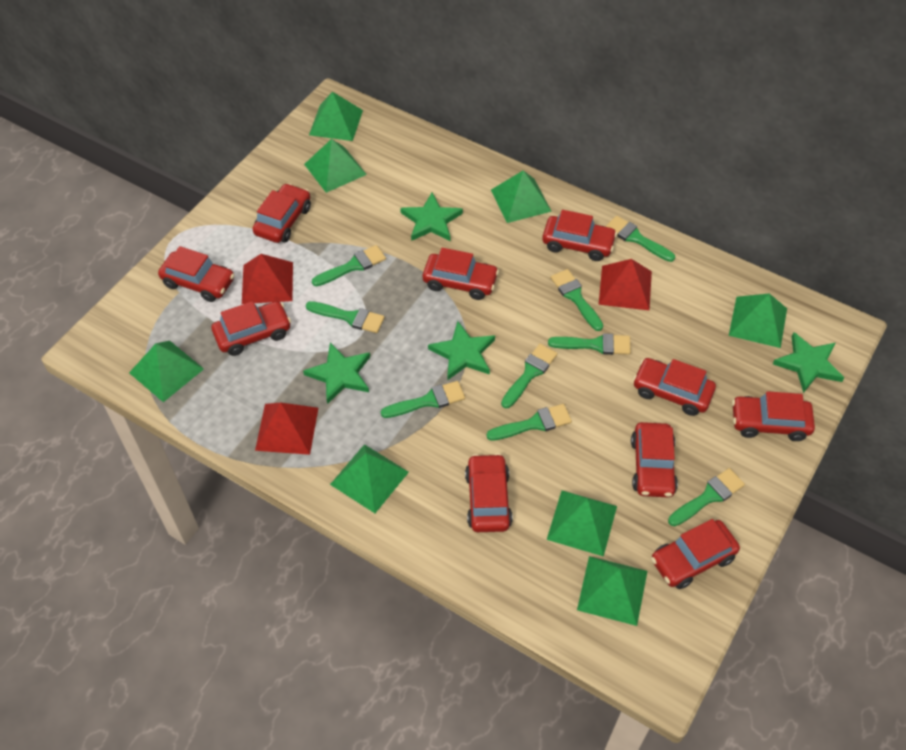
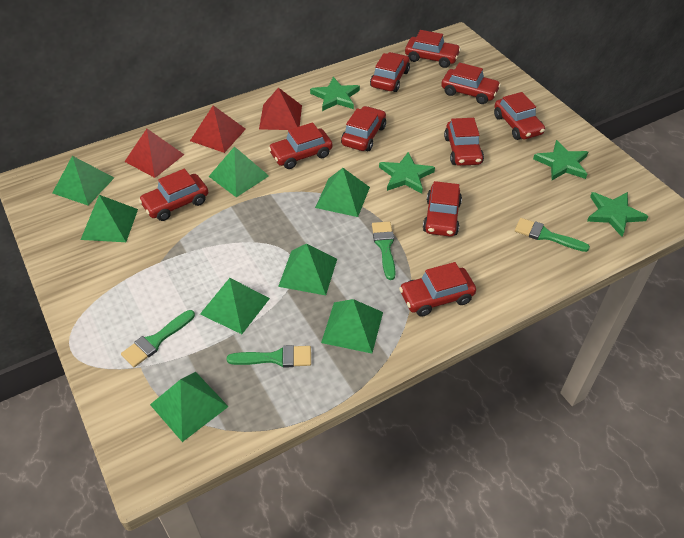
green brush: [306,301,385,333] [312,245,386,286] [381,381,465,418] [486,404,572,441] [501,344,558,408] [548,333,631,355] [550,269,603,331] [605,216,675,262] [668,468,745,526] = 9 -> [121,310,195,367] [227,345,311,368] [372,222,396,280] [515,218,590,252] = 4

